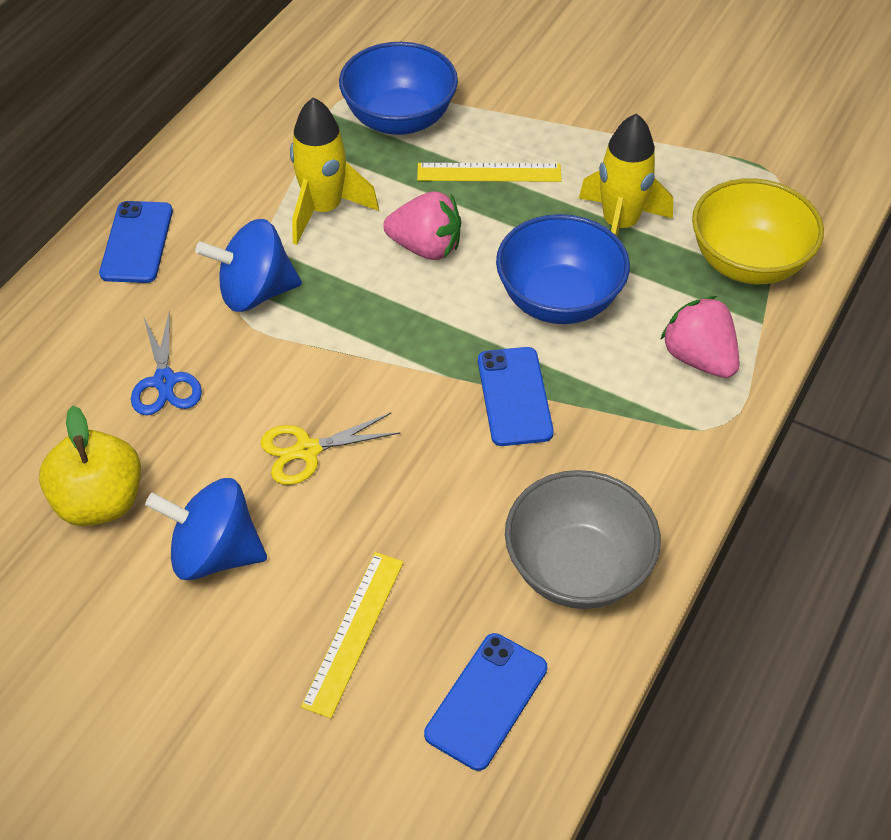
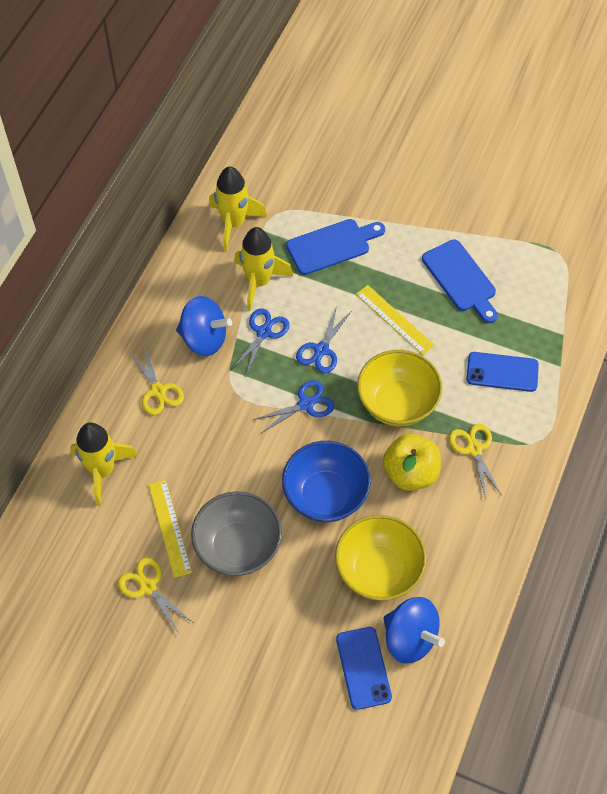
blue bowl: [339,42,458,135] [496,214,630,324] = 2 -> [282,441,371,522] = 1
blue cutting board: none = 0 -> [286,219,385,275] [422,239,498,323] = 2
blue phone: [99,201,173,283] [424,633,547,771] [478,347,554,446] = 3 -> [336,627,392,710] [467,352,539,392] = 2
blue scissors: [131,311,202,415] = 1 -> [231,308,290,376] [253,380,334,433] [296,306,351,373] = 3
pink strawberry: [383,192,461,260] [660,296,740,378] = 2 -> none = 0
yellow bowl: [692,178,824,284] = 1 -> [335,515,427,601] [357,350,442,427] = 2
yellow rocket: [290,97,379,245] [579,113,673,236] = 2 -> [70,423,138,506] [209,167,267,251] [234,227,293,311] = 3
yellow scissors: [260,413,400,485] = 1 -> [118,558,192,635] [130,346,184,415] [449,424,502,499] = 3

